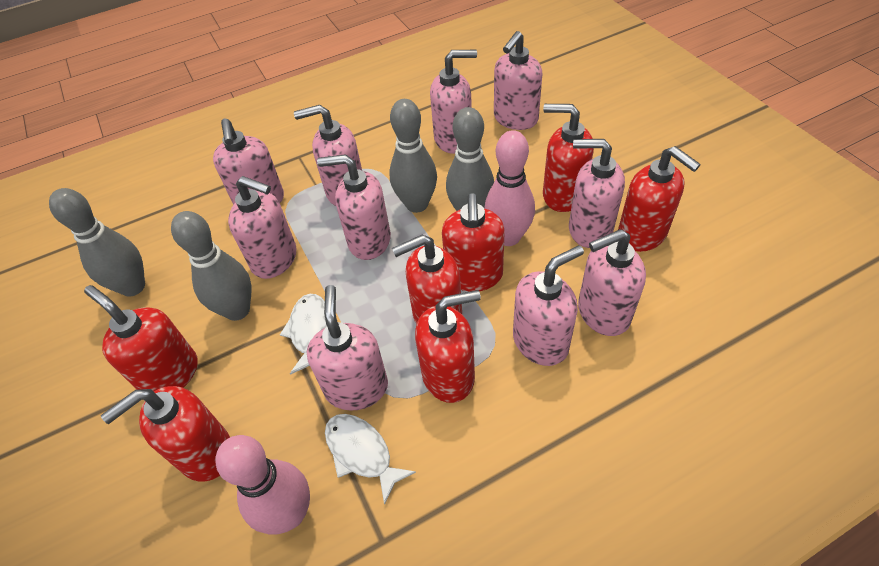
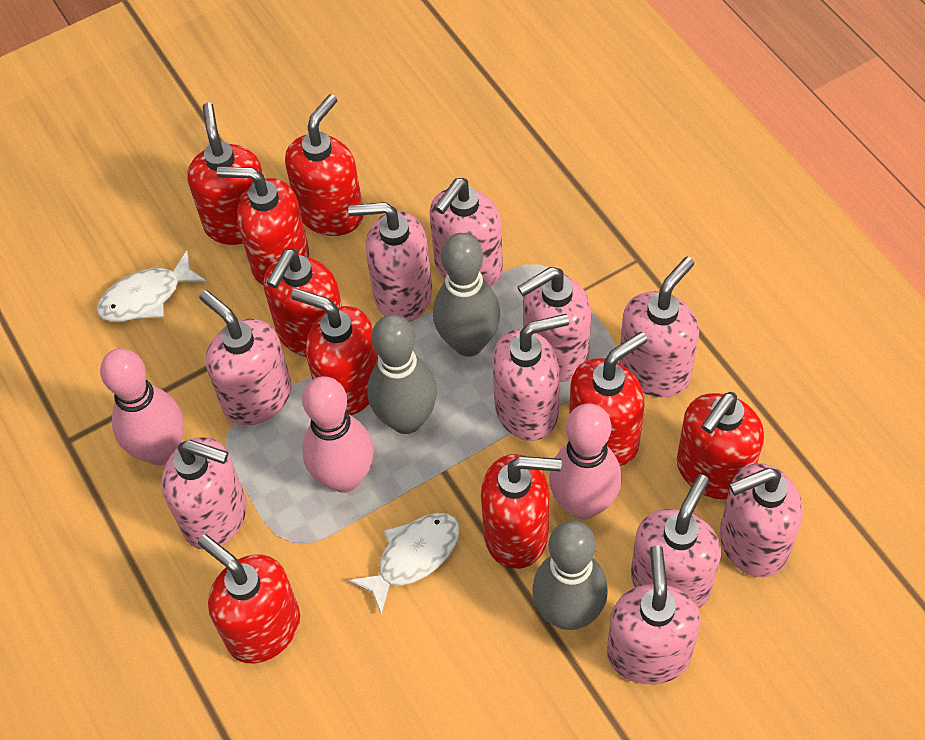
grey bowling pin: [49,188,145,297] [171,211,251,321] [389,99,437,213] [446,107,494,211] = 4 -> [367,314,437,434] [433,233,500,357] [532,520,608,630] = 3
pink bowling pin: [215,435,310,535] [485,130,535,246] = 2 -> [100,348,184,465] [302,376,374,493] [549,403,622,519] = 3
red soap dispenser: [84,285,197,391] [101,386,230,481] [392,235,462,324] [415,290,481,403] [442,193,505,292] [543,104,594,212] [618,146,701,252] = 7 -> [187,102,263,245] [198,534,300,663] [217,167,309,285] [263,248,342,357] [285,94,363,236] [291,289,378,416] [481,454,562,569] [569,332,648,466] [677,392,764,499] = 9

